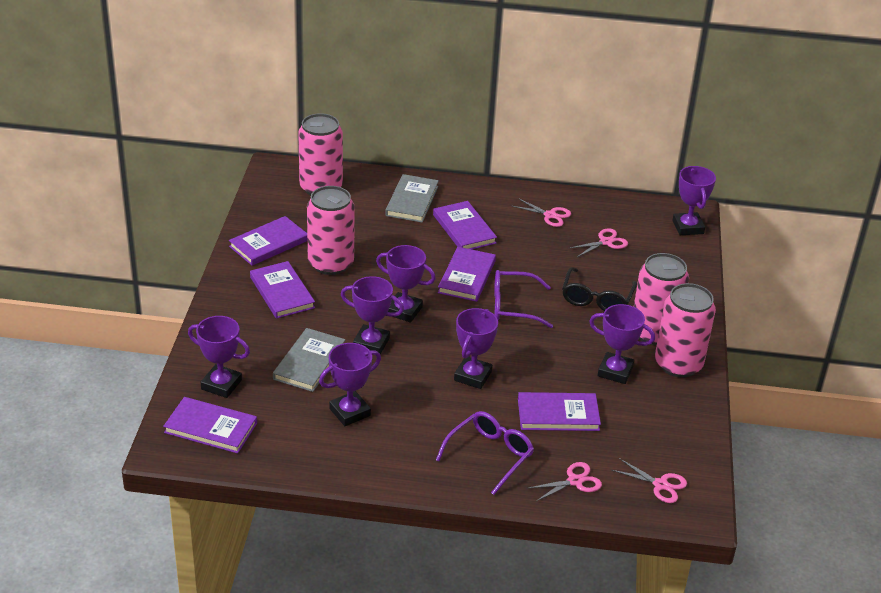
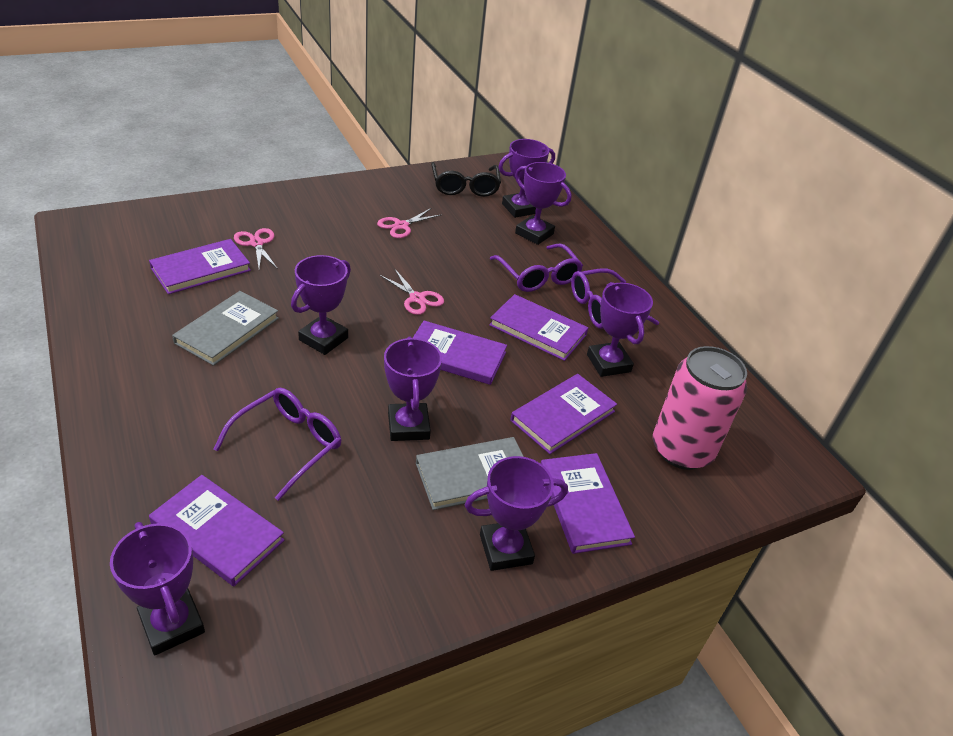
pink can: [298,113,343,196] [307,186,355,275] [634,253,689,345] [655,283,716,378] = 4 -> [653,346,747,470] = 1
pink scissors: [512,198,571,227] [526,462,602,502] [568,228,628,257] [612,458,687,503] = 4 -> [234,228,278,269] [377,208,441,238] [380,268,444,315] = 3
purple glasses: [436,411,534,495] [494,270,553,328] = 2 -> [214,387,341,501] [490,243,583,292] [571,269,659,329] = 3

